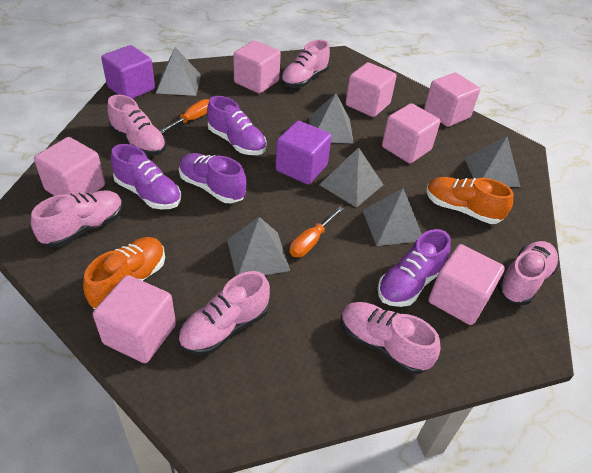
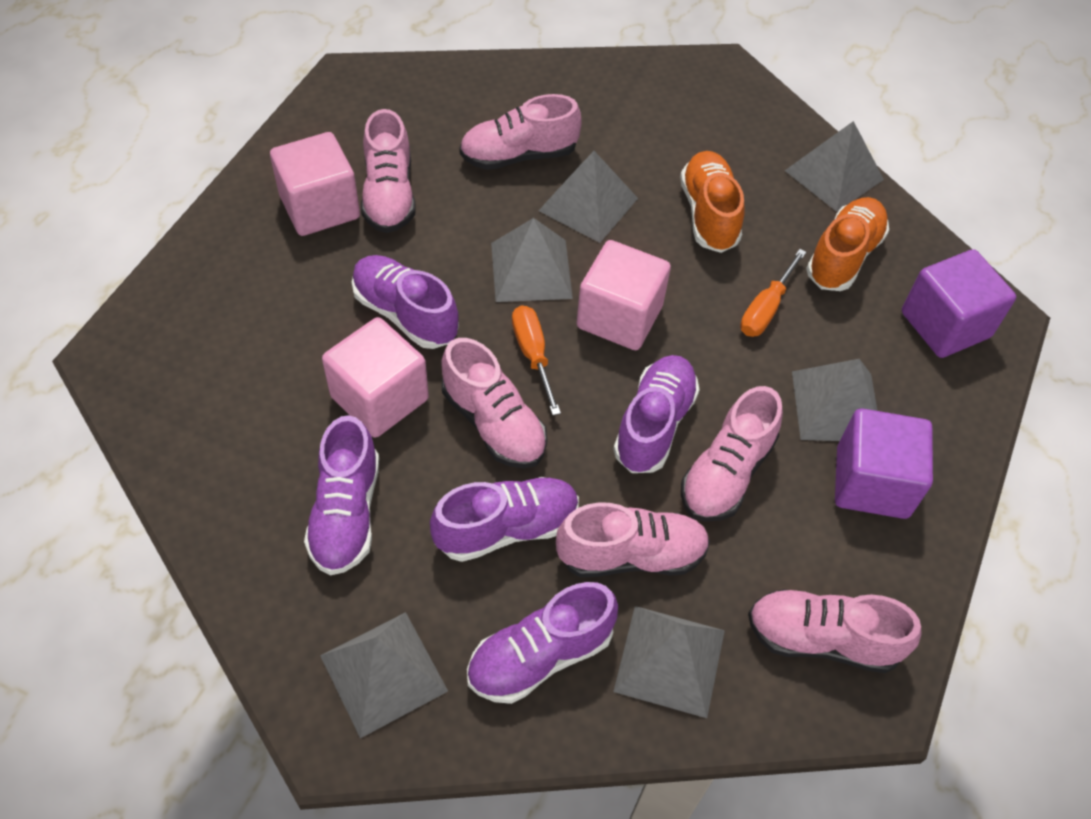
pink cube: [34,137,105,196] [93,275,176,363] [233,40,281,94] [345,62,397,117] [382,103,440,164] [424,73,480,127] [428,244,505,325] = 7 -> [270,132,360,236] [322,317,429,438] [576,240,671,350] = 3
purple shoe: [111,144,181,209] [179,153,247,203] [207,96,267,155] [378,229,451,307] = 4 -> [304,415,379,575] [352,255,459,349] [430,477,579,562] [467,582,618,704] [613,355,700,473] = 5

